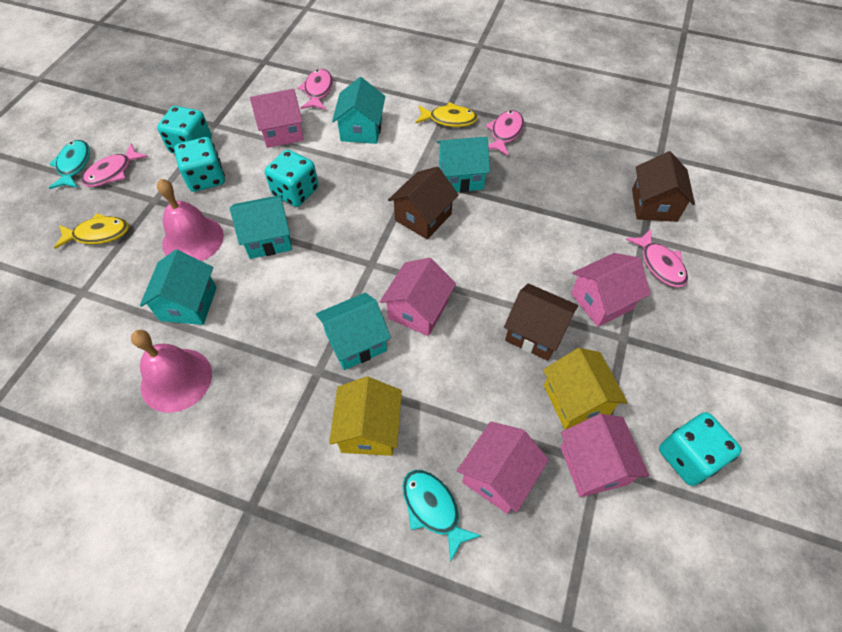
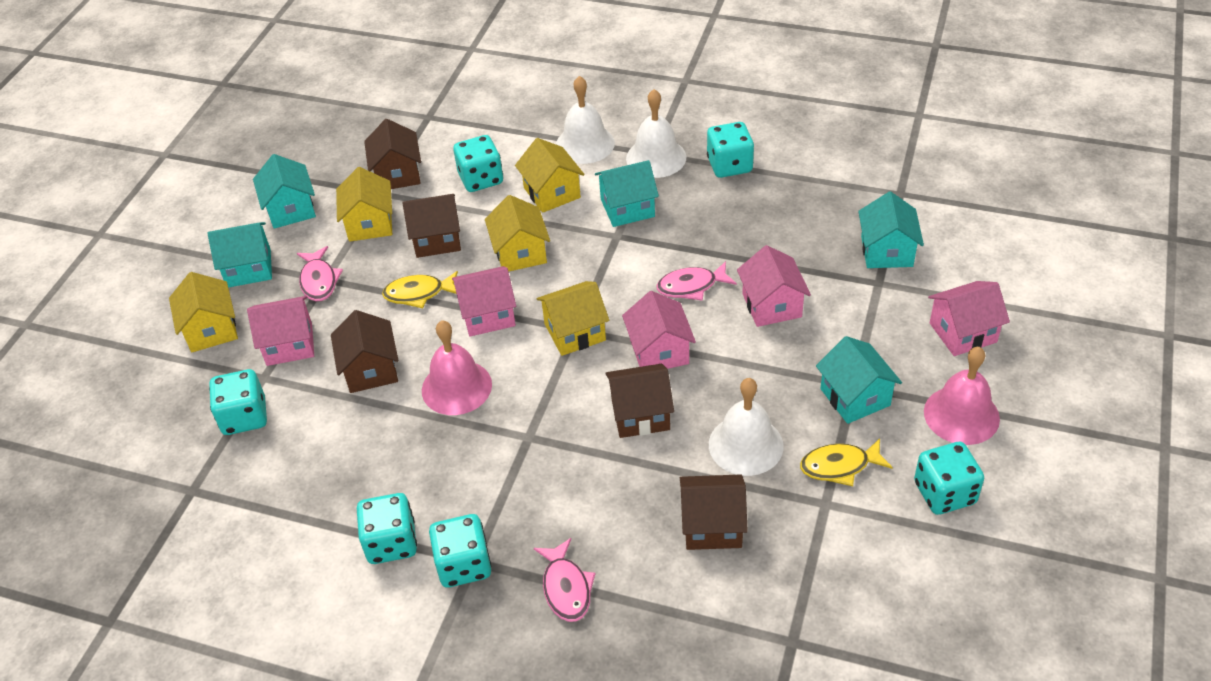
brown house: [388,166,459,239] [504,283,578,361] [632,151,695,222] = 3 -> [331,310,399,393] [364,119,421,189] [402,194,461,258] [605,364,674,438] [680,474,748,550] = 5
pink fish: [82,143,148,187] [298,69,333,110] [486,110,524,156] [626,229,688,287] = 4 -> [297,246,343,301] [534,538,595,622] [657,261,737,301] = 3
turquoise dice: [157,106,212,154] [174,137,225,192] [265,150,319,207] [659,412,742,486] = 4 -> [209,369,267,435] [357,493,417,564] [429,514,491,588] [453,135,503,192] [707,122,754,178] [914,442,984,515] = 6
turquoise fish: [49,140,90,189] [402,470,481,562] = 2 -> none = 0
white bell: none = 0 -> [556,76,615,164] [626,89,686,178] [709,378,784,476] = 3
yellow house: [329,376,402,456] [543,348,628,430] = 2 -> [169,272,238,352] [336,167,392,242] [485,195,550,272] [515,138,585,213] [537,281,609,356] = 5

